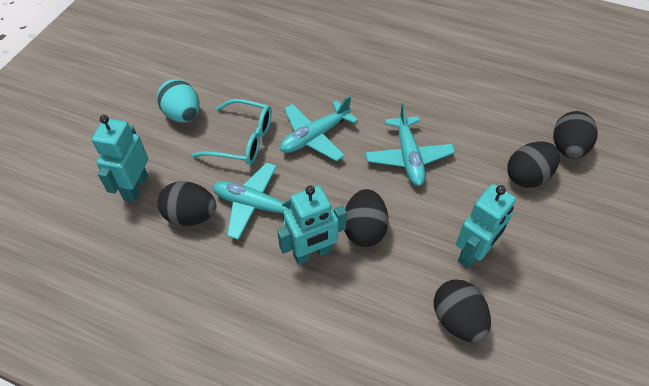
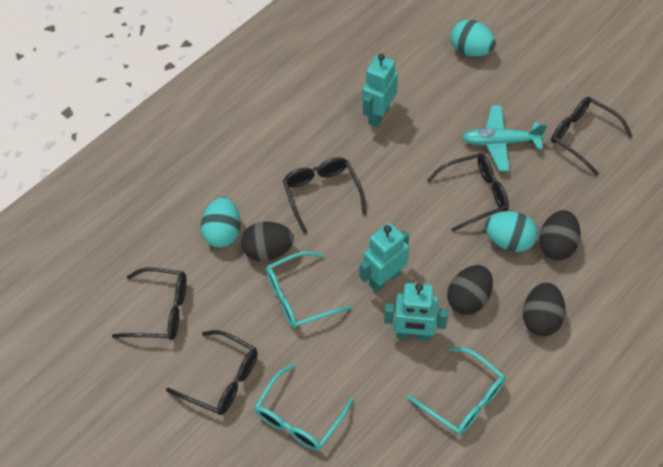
black egg: [157,181,216,226] [344,189,389,247] [434,279,491,343] [507,141,560,188] [553,111,598,158] = 5 -> [241,222,294,262] [447,265,493,315] [523,282,566,336] [539,210,581,260] = 4
black glasses: none = 0 -> [112,268,186,340] [166,330,258,415] [283,157,366,233] [427,153,509,232] [551,97,633,176] = 5
turquoise egg: [157,79,200,123] = 1 -> [201,197,241,248] [451,20,496,57] [485,211,538,252] = 3
turquoise glasses: [192,99,272,165] = 1 -> [254,364,354,451] [266,251,351,329] [407,347,505,435] = 3
turquoise plane: [213,162,291,240] [280,96,358,161] [365,103,455,186] = 3 -> [462,105,547,171] = 1

